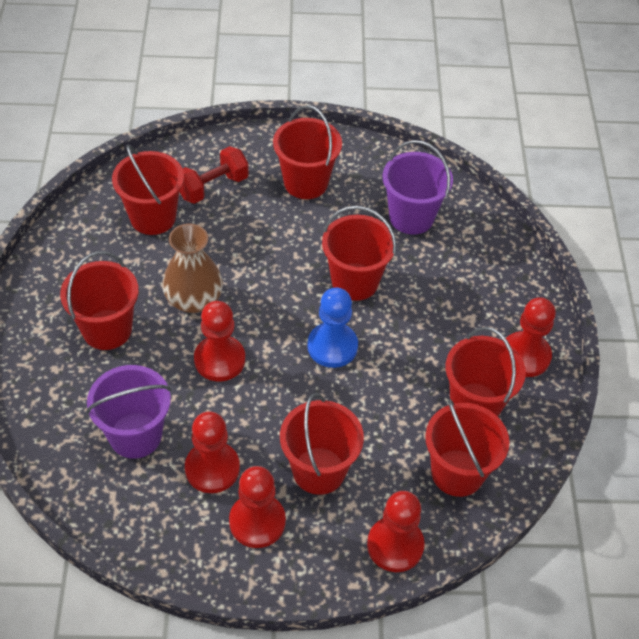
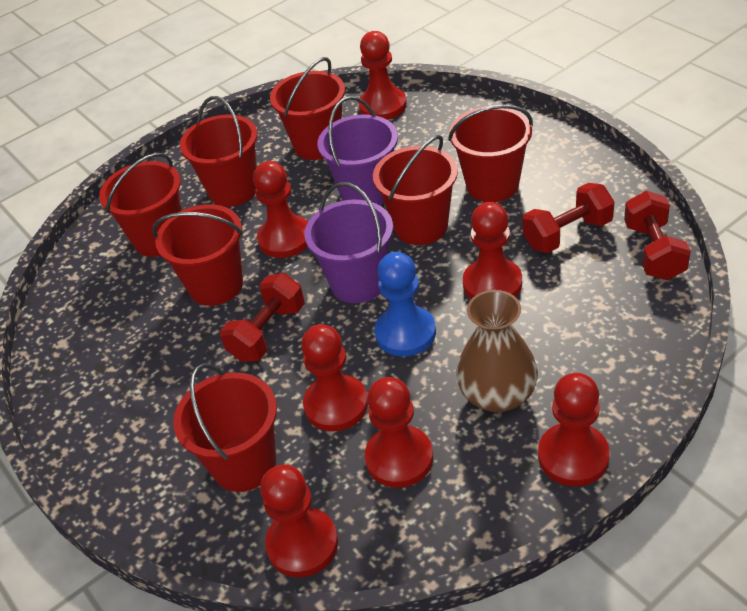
red dumbbell: [179,146,249,204] = 1 -> [220,273,305,362] [523,183,614,253] [624,191,691,280] = 3
red pawn: [185,411,240,493] [194,301,245,381] [229,466,286,548] [367,491,425,572] [506,297,556,377] = 5 -> [253,161,308,258] [260,465,338,577] [301,324,368,431] [358,31,407,120] [365,377,433,488] [463,202,522,299] [538,373,610,486] = 7

